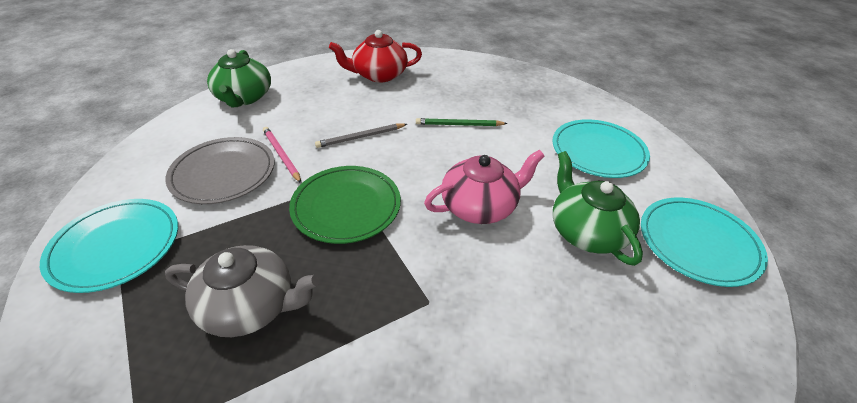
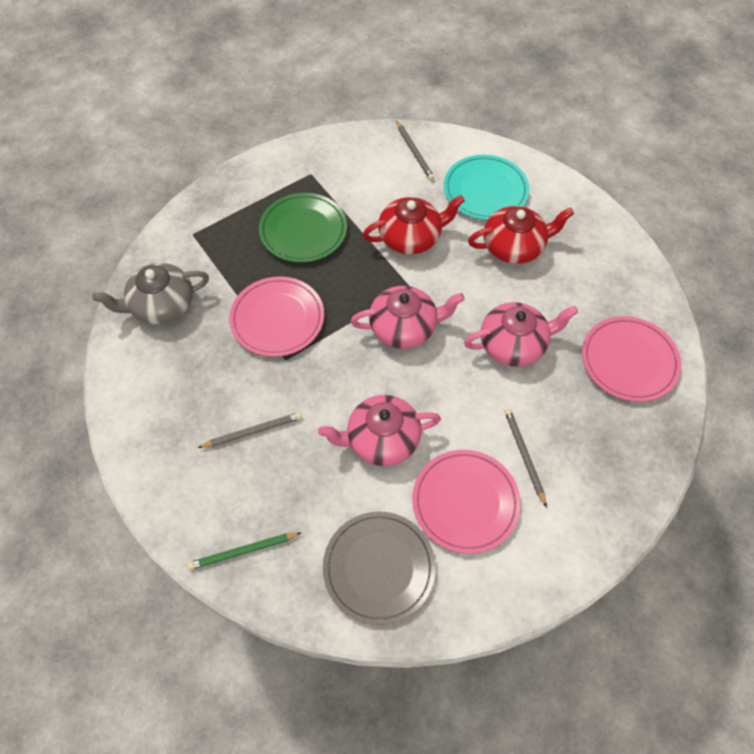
green teapot: [207,49,271,107] [553,151,643,266] = 2 -> none = 0
grey pencil: [315,124,407,148] = 1 -> [198,412,302,448] [396,121,434,180] [504,409,547,508] = 3
pink pencil: [263,127,301,183] = 1 -> none = 0
pink plate: none = 0 -> [229,276,324,357] [412,450,521,554] [582,316,681,402] = 3
pink teapot: [424,150,545,224] = 1 -> [318,395,441,466] [350,286,465,349] [464,302,578,367] = 3
red teapot: [329,30,422,83] = 1 -> [363,195,465,254] [468,206,574,264] = 2
turquoise plate: [40,199,178,293] [552,119,650,178] [641,197,768,287] = 3 -> [444,155,529,220] = 1

